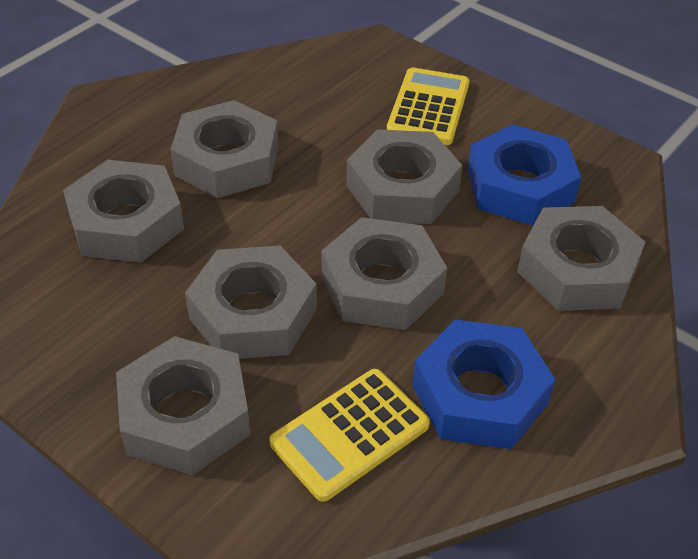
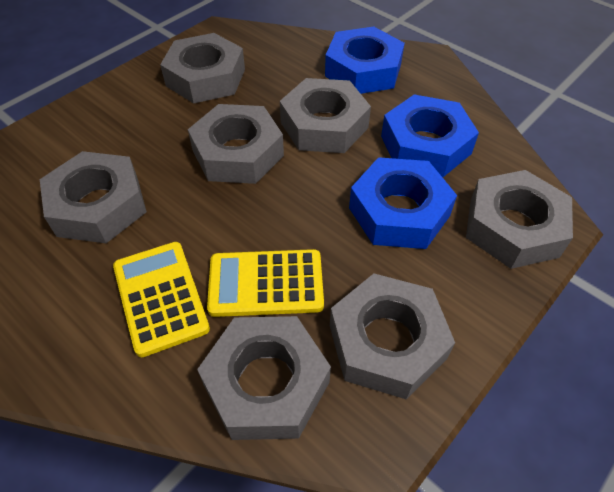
blue nut: [412,320,555,449] [467,124,581,226] = 2 -> [325,27,405,94] [349,157,457,249] [381,94,479,177] = 3

